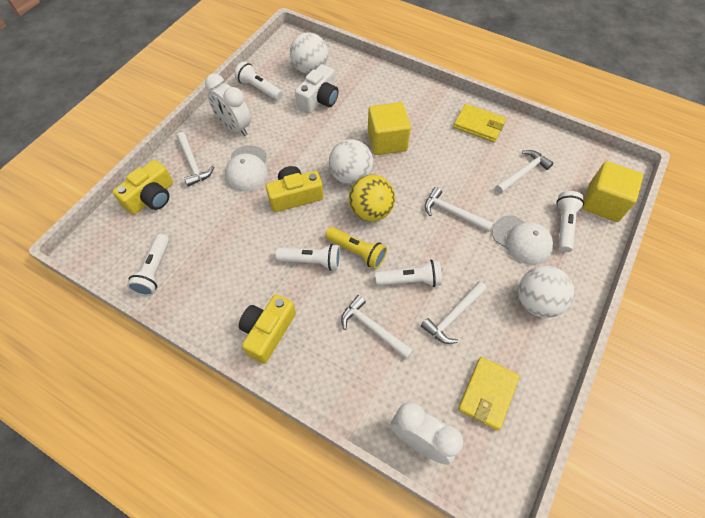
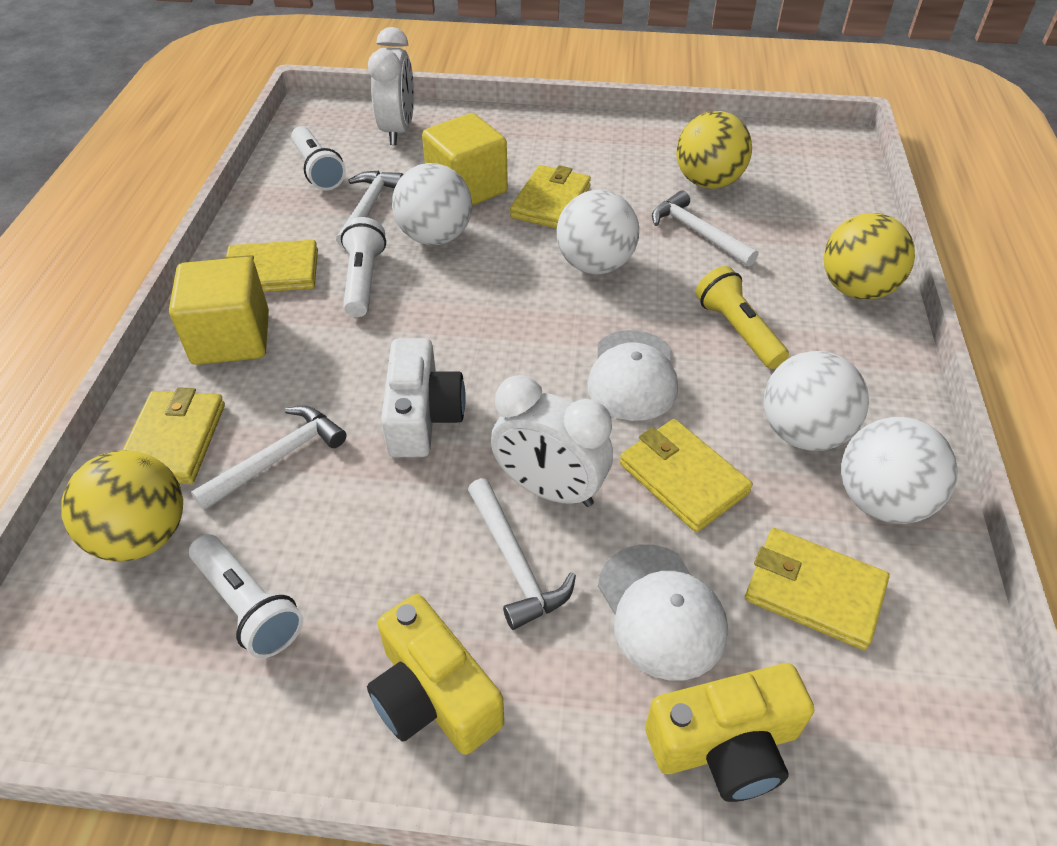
white ball: [290,32,328,74] [329,139,373,185] [518,266,574,318] = 3 -> [392,163,472,245] [556,190,639,274] [764,351,869,451] [841,417,958,524] = 4
white flashlight: [127,234,170,296] [234,61,283,101] [275,244,341,271] [375,260,442,287] [556,191,584,252] = 5 -> [189,534,303,658] [291,126,346,190] [341,217,386,317] = 3
white hammer: [177,132,214,187] [341,295,413,359] [421,281,487,344] [425,187,493,232] [495,150,553,194] = 5 -> [191,406,347,511] [336,171,403,248] [468,478,576,630] [652,190,758,266] = 4
yellow ball: [349,175,395,222] = 1 -> [61,450,183,562] [676,111,752,189] [823,213,915,300] = 3
yellow camera: [113,160,173,215] [239,294,296,364] [266,166,323,212] = 3 -> [367,594,504,755] [645,663,814,802] = 2
yellow wallet: [453,104,506,142] [458,357,520,431] = 2 -> [123,387,225,484] [222,240,318,292] [510,165,591,228] [620,419,753,532] [745,528,889,650] = 5

